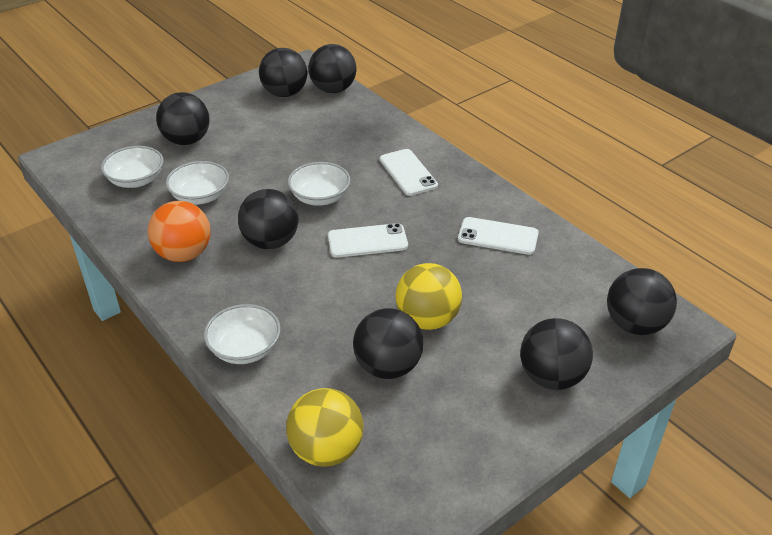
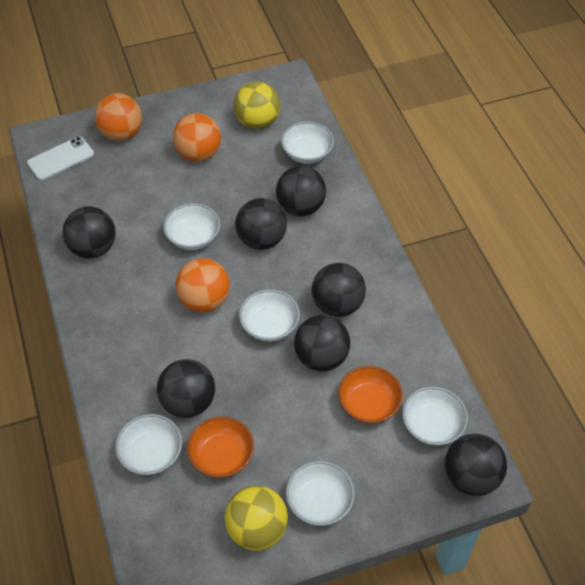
orange ball: [148,201,211,262] = 1 -> [94,93,142,141] [173,113,221,162] [176,258,230,312] = 3
orange bowl: none = 0 -> [187,416,254,478] [338,366,403,423] = 2
white bowl: [101,146,164,188] [166,161,229,205] [204,304,281,364] [288,162,350,206] = 4 -> [115,414,182,475] [163,203,220,250] [239,289,300,342] [281,122,334,164] [286,461,355,526] [402,387,468,446] = 6
white phone: [328,223,408,258] [380,149,438,196] [458,217,539,255] = 3 -> [27,136,94,180] = 1

